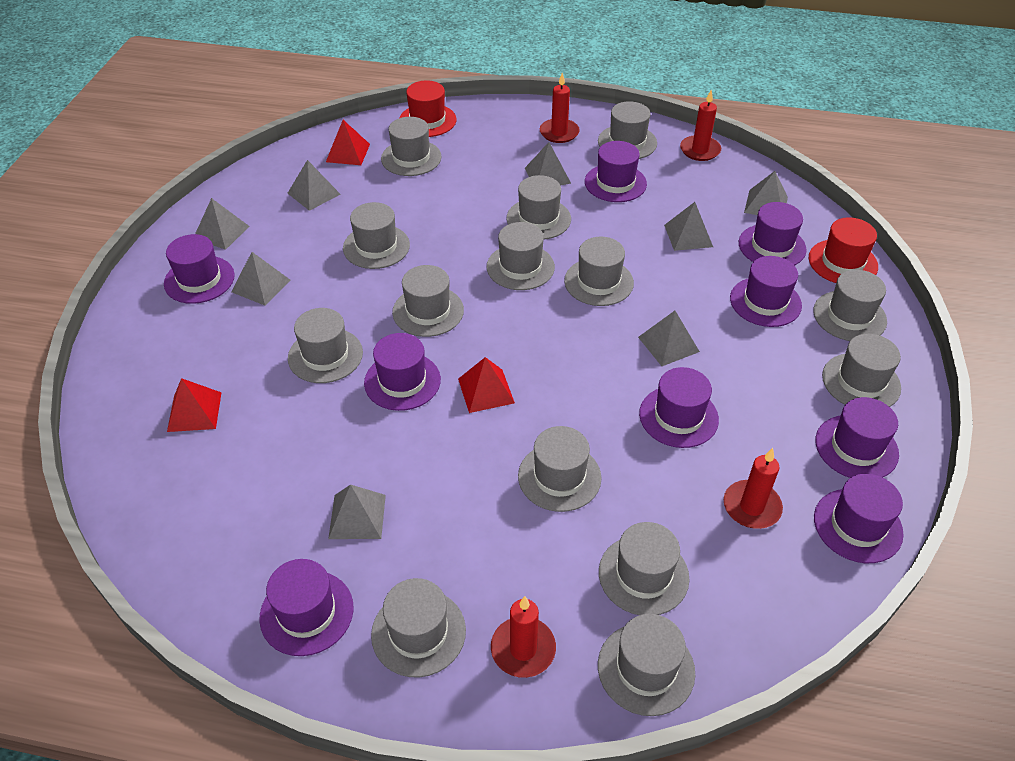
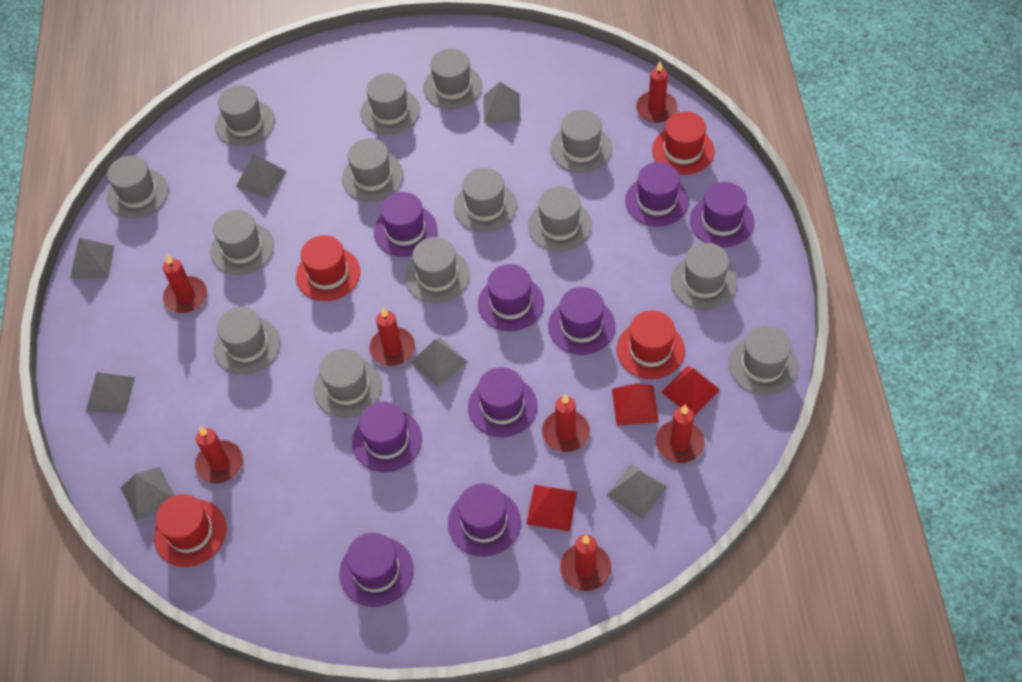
grey pyramid: [195,198,250,250] [231,252,290,306] [287,160,341,211] [328,484,386,539] [525,142,571,185] [638,311,700,366] [664,202,713,251] [744,171,788,215] = 8 -> [70,238,114,279] [86,372,135,413] [121,467,175,521] [236,153,287,198] [410,338,468,387] [484,82,520,123] [607,464,667,519] = 7
red candle: [491,596,556,678] [540,73,580,143] [680,90,721,161] [724,448,783,529] = 4 -> [163,254,207,313] [195,426,243,484] [369,307,415,366] [542,394,590,452] [560,535,611,591] [636,61,677,123] [656,405,704,463] = 7
red hat: [399,80,456,137] [809,217,878,283] = 2 -> [154,494,227,567] [296,235,360,301] [616,310,685,379] [652,111,714,175] = 4

